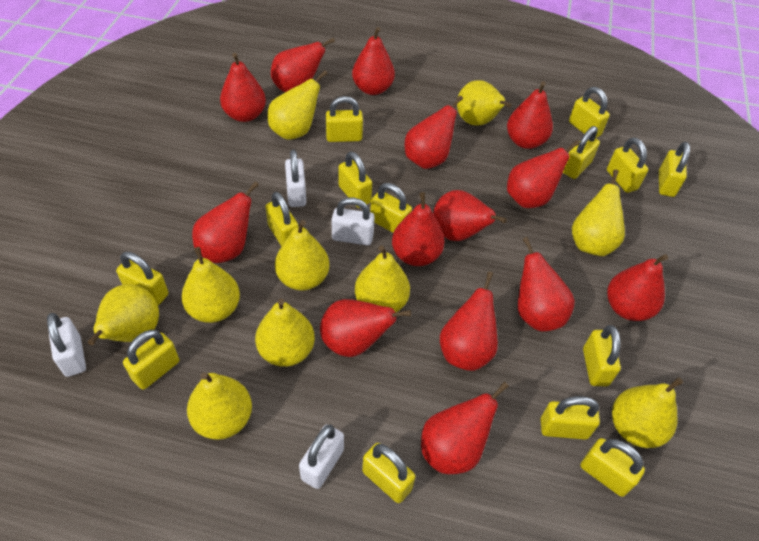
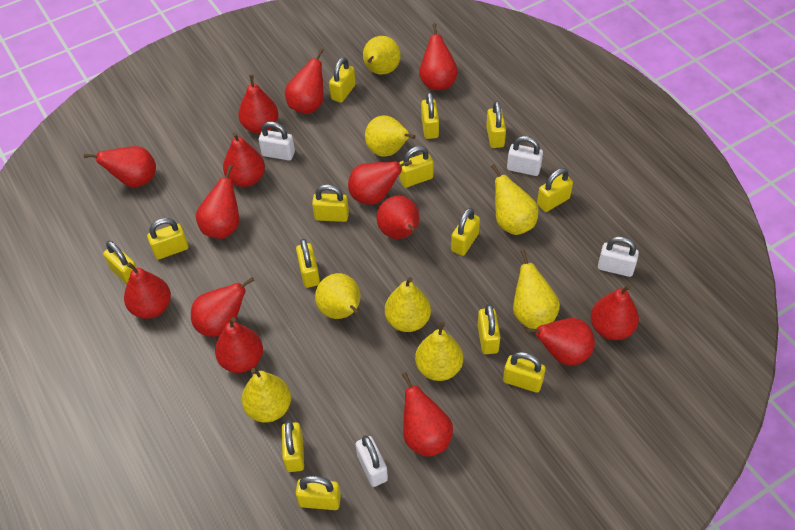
yellow pear: [88,284,159,345] [181,247,240,323] [187,372,252,440] [255,299,315,367] [268,70,328,140] [275,220,329,291] [355,245,410,313] [457,80,511,126] [572,169,625,256] [612,377,683,448] = 10 -> [242,368,291,423] [315,273,361,319] [363,36,401,75] [365,116,416,157] [385,277,431,332] [415,322,463,381] [491,164,539,235] [513,249,560,329] = 8

